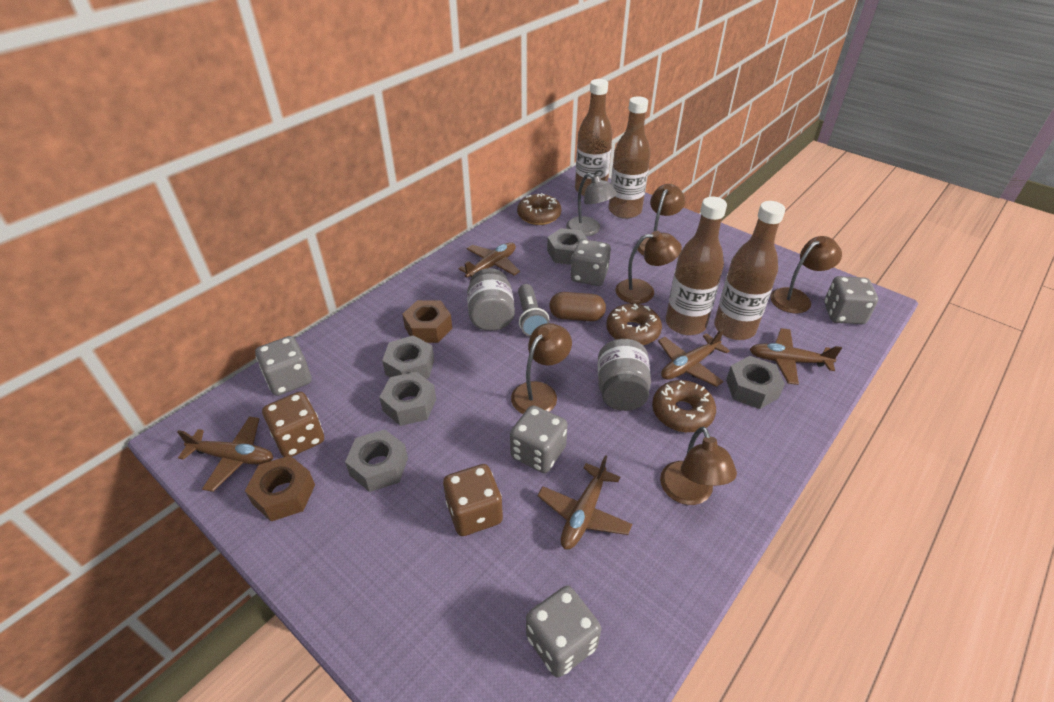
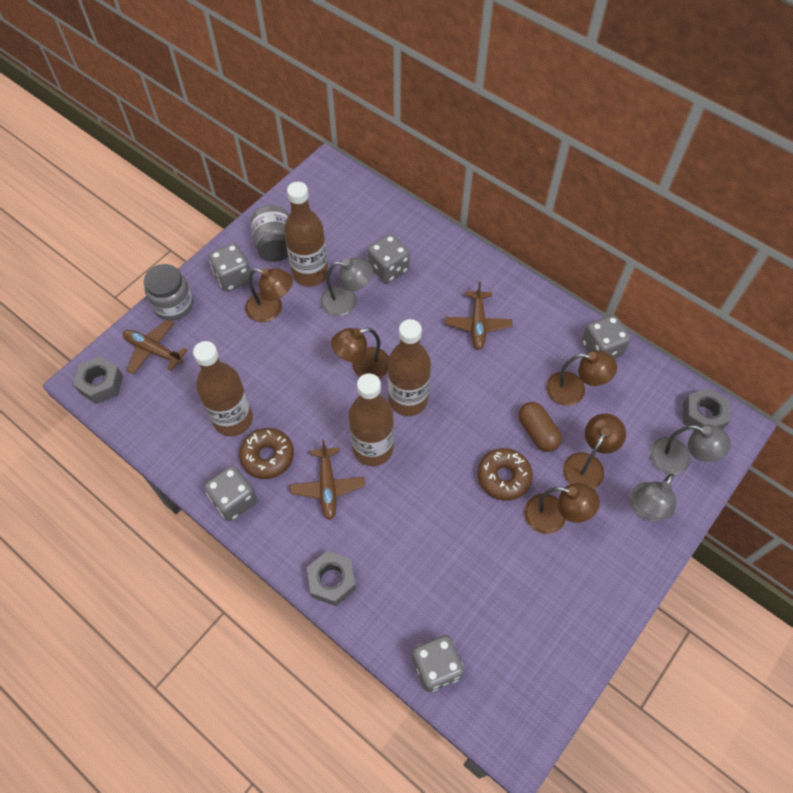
brown dice: [262,392,324,457] [443,464,503,536] = 2 -> none = 0
brown donut: [517,193,561,225] [606,303,662,345] [652,380,716,432] = 3 -> [239,428,294,479] [478,448,533,501] = 2
brown nut: [245,456,315,521] [402,300,452,343] = 2 -> none = 0
brown plane: [177,416,273,492] [459,242,520,278] [537,455,632,549] [658,329,730,387] [750,328,842,385] = 5 -> [123,319,187,375] [290,440,365,520] [445,281,512,350] = 3
grey flashlight: [518,284,549,337] = 1 -> none = 0
grey lamp: [566,173,617,236] = 1 -> [320,258,373,317] [630,473,676,522] [649,425,731,475] = 3
grey nut: [345,429,408,492] [379,372,436,426] [382,335,434,379] [547,228,588,265] [726,356,785,409] = 5 -> [73,356,123,404] [307,551,356,606] [683,388,731,430] = 3

